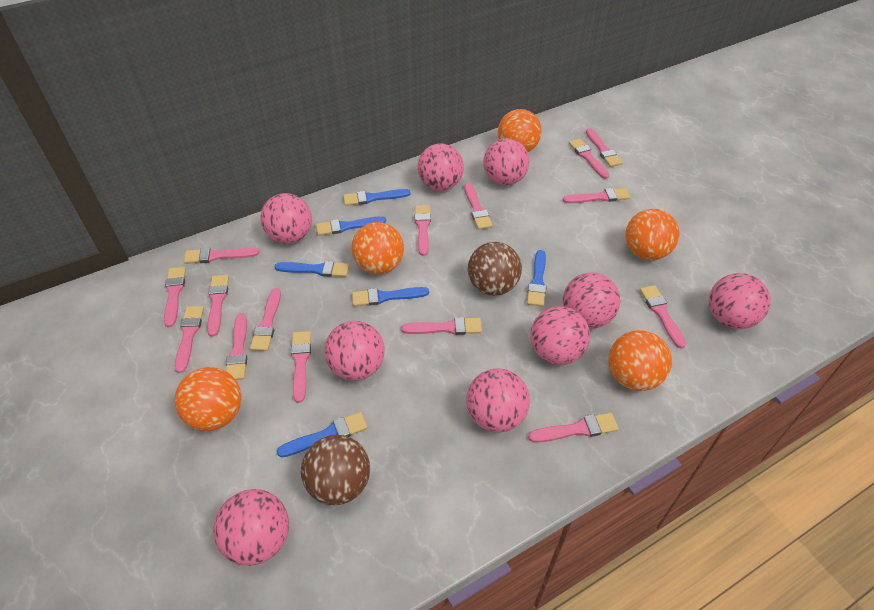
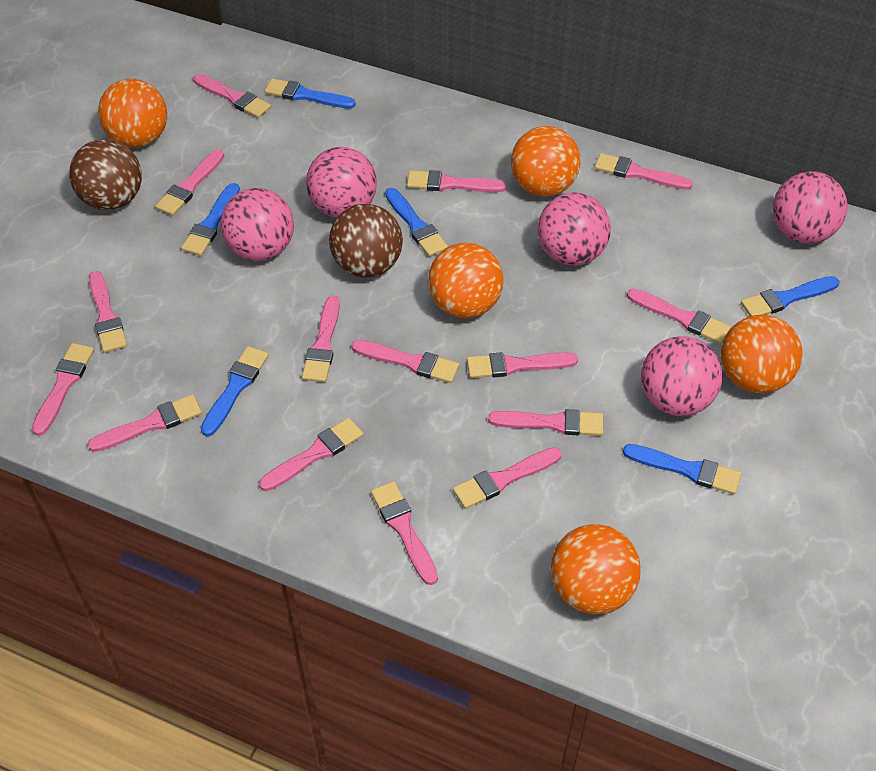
pink ball: [213,489,289,566] [260,193,312,244] [324,321,385,381] [417,143,464,191] [466,368,530,433] [483,138,529,185] [530,306,590,365] [563,273,620,329] [709,273,771,329] = 9 -> [221,188,294,261] [306,147,377,218] [538,192,611,266] [641,336,723,416] [773,171,848,244] = 5

